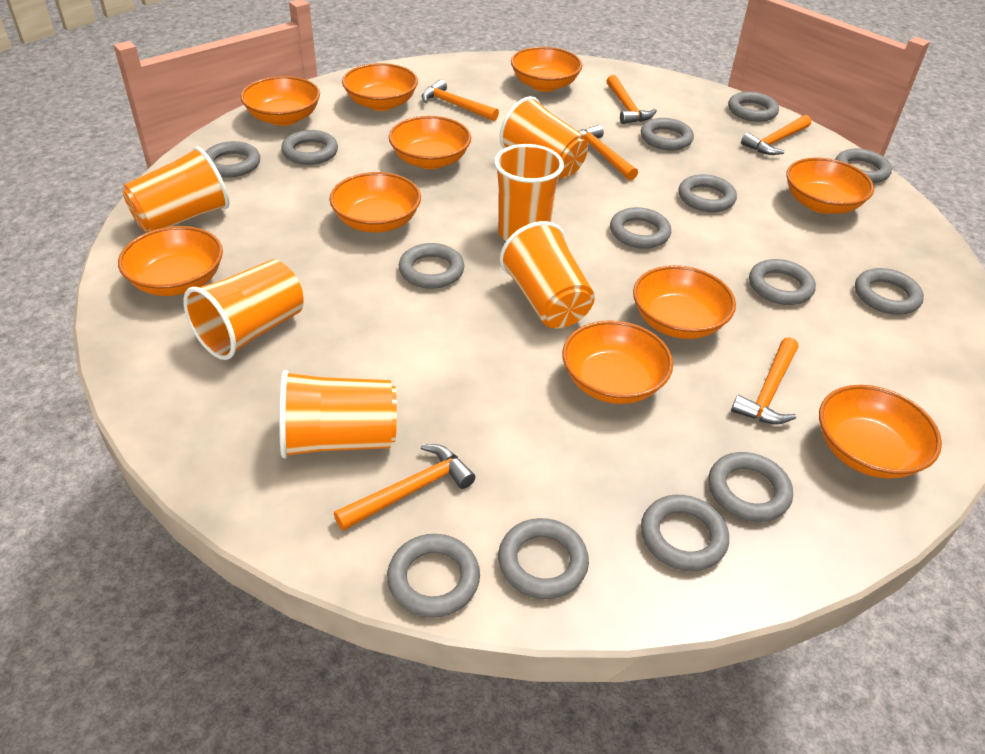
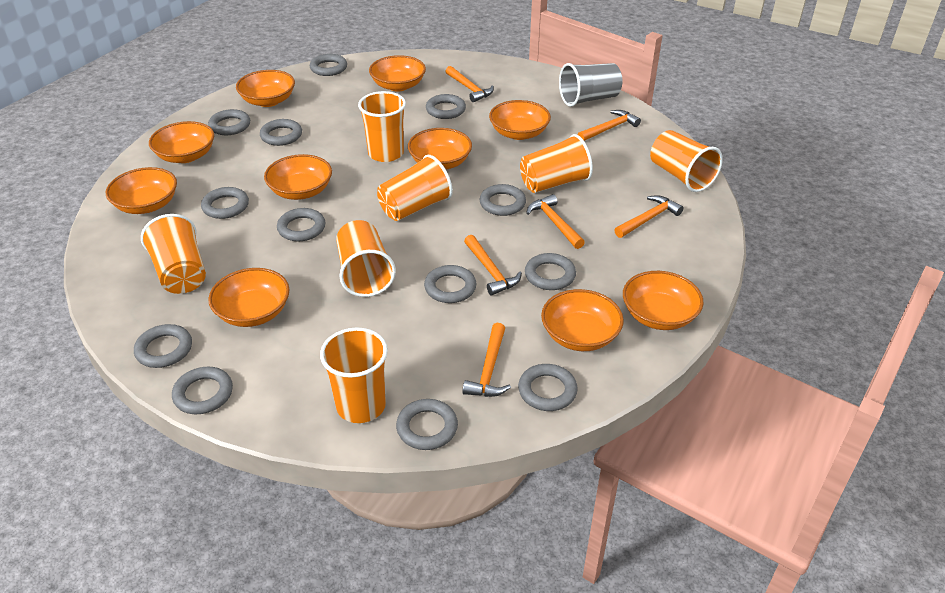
grey cup: none = 0 -> [559,63,622,107] = 1
grey ring: [205,141,260,178] [281,130,338,165] [387,534,480,618] [399,243,464,289] [498,518,589,599] [610,207,671,249] [641,118,694,151] [641,495,729,571] [679,174,737,212] [709,452,793,522] [728,92,779,122] [749,259,816,305] [835,149,892,183] [855,268,924,315] = 14 -> [134,324,192,368] [172,367,233,414] [201,187,249,219] [208,109,250,135] [260,119,302,146] [277,208,325,241] [310,54,347,76] [396,399,458,450] [424,265,476,303] [426,94,466,119] [480,184,526,216] [518,364,578,411] [525,253,576,290] = 13
orange cup: [122,147,229,232] [183,260,304,360] [279,370,397,459] [494,144,564,241] [500,96,588,179] [500,221,595,329] = 6 -> [141,214,206,294] [320,328,388,423] [336,220,396,297] [358,91,406,162] [377,155,453,221] [520,134,593,193] [650,130,723,192] = 7

